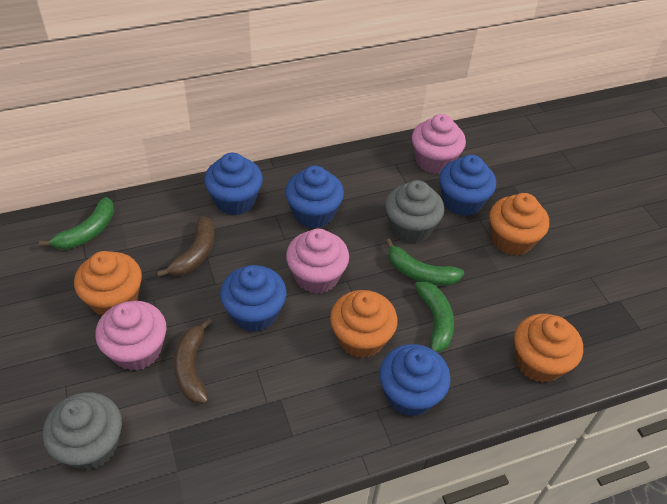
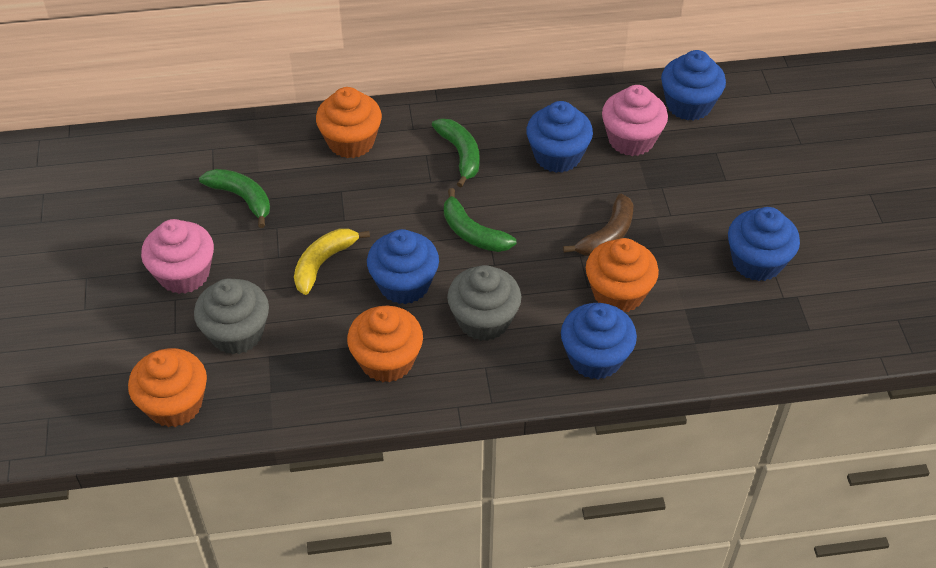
brown banana: [156,216,214,277] [173,318,212,404] = 2 -> [563,194,633,256] = 1
pink cupcake: [95,301,166,371] [286,229,349,294] [412,114,466,174] = 3 -> [141,219,214,294] [602,85,668,156] = 2
yellow banana: none = 0 -> [294,229,370,295] = 1

